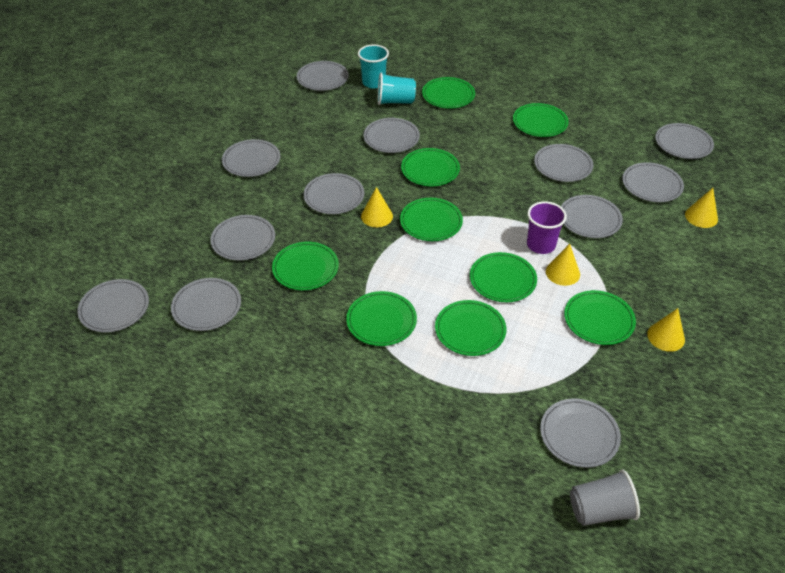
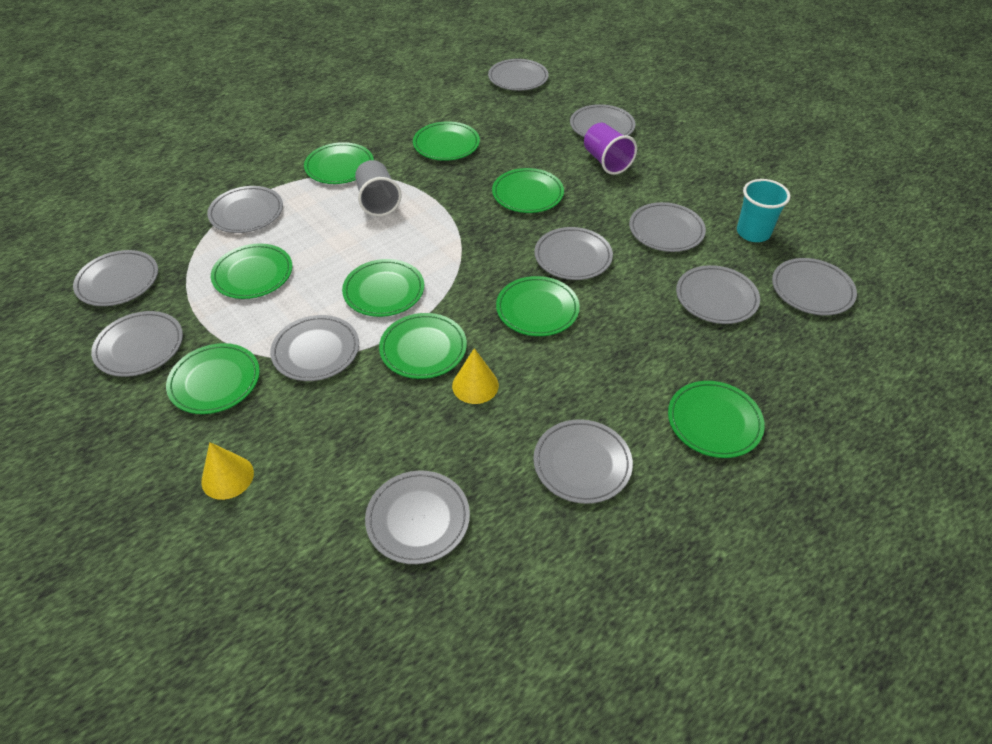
turquoise cup: [358,44,389,89] [378,73,416,105] = 2 -> [737,179,790,242] = 1
yellow cone: [361,187,393,227] [546,244,580,286] [647,308,685,352] [685,188,718,228] = 4 -> [201,442,254,500] [452,348,499,404] = 2

